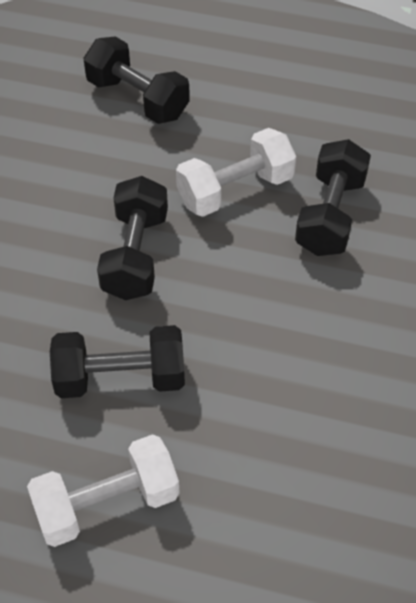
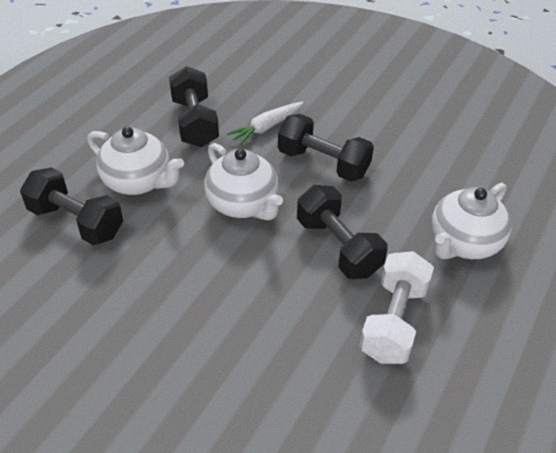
white carrot: none = 0 -> [227,102,304,145] = 1
white dumbbell: [27,434,180,547] [176,128,296,217] = 2 -> [359,251,434,364] = 1
white teapot: none = 0 -> [87,127,184,195] [204,143,283,221] [432,183,511,259] = 3

